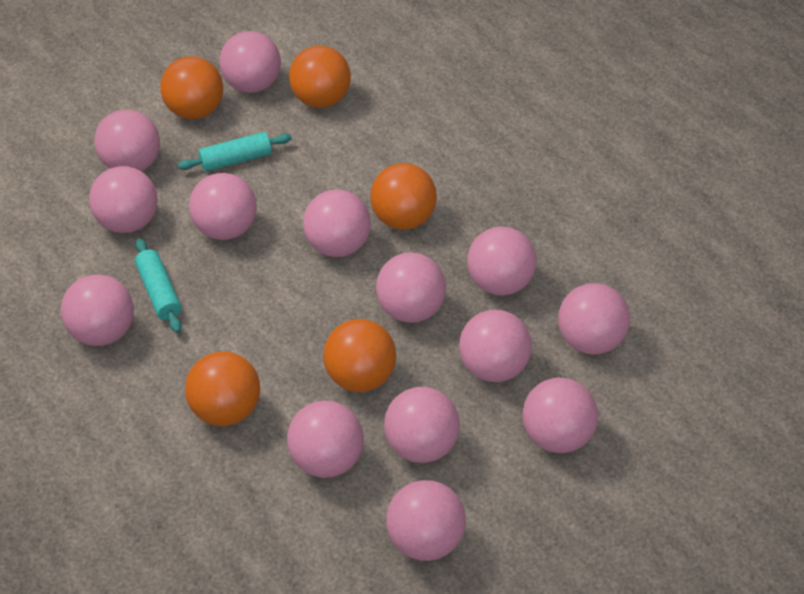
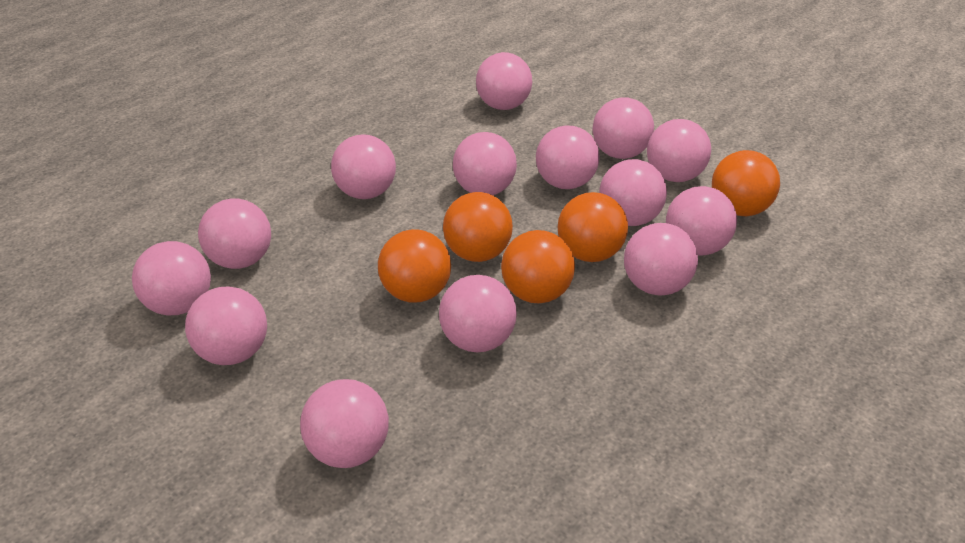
turquoise rolling pin: [135,238,182,333] [178,132,292,172] = 2 -> none = 0

